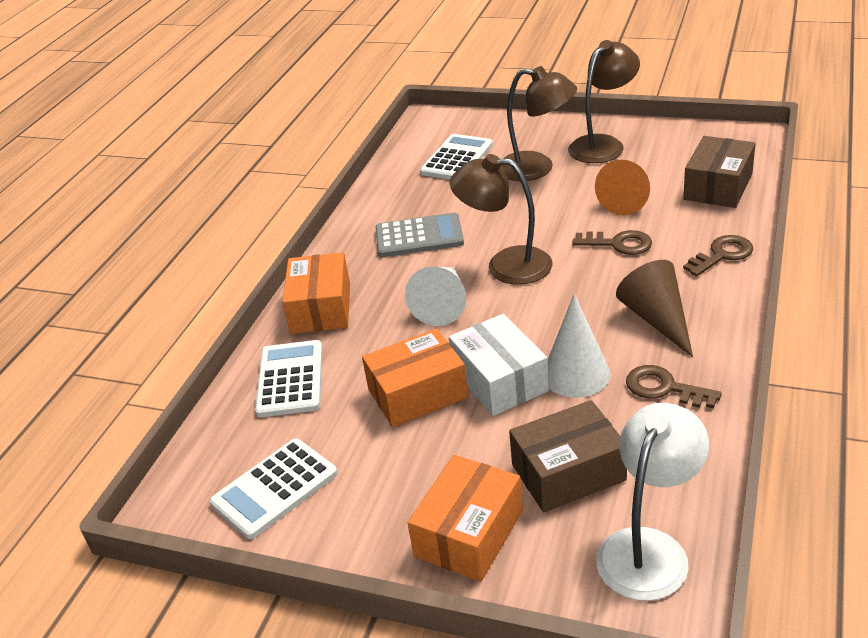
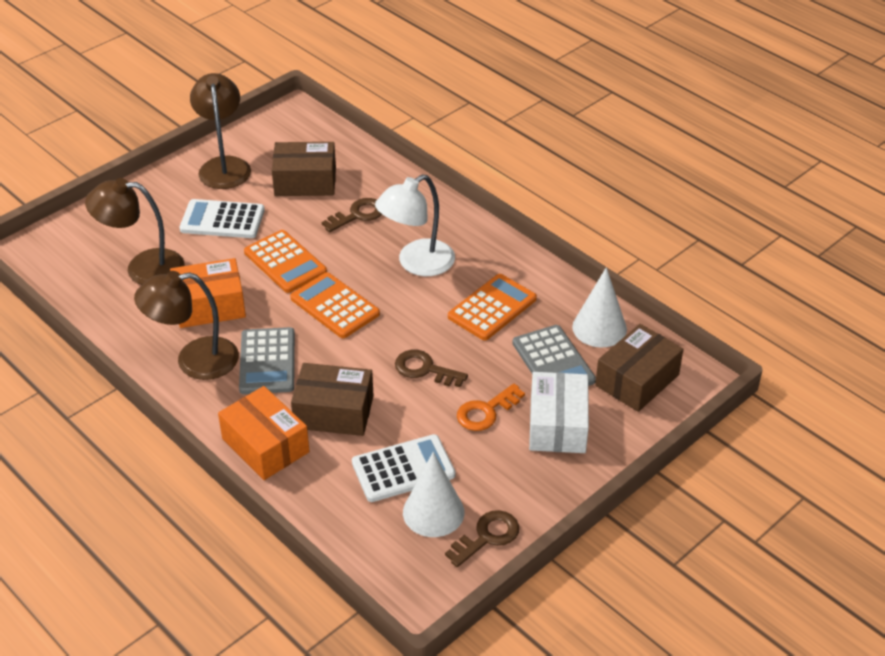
brown box: [509,400,627,512] [683,136,756,208] = 2 -> [272,142,336,196] [291,363,374,436] [595,324,684,412] = 3
brown cone: [616,260,693,357] = 1 -> none = 0
grey calculator: [375,213,464,257] = 1 -> [239,327,295,394] [512,325,596,386] = 2
orange box: [282,252,350,334] [362,329,468,427] [407,455,523,582] = 3 -> [170,258,246,328] [218,386,310,480] = 2
orange calculator: none = 0 -> [244,230,327,293] [290,272,380,338] [448,274,537,341] = 3
orange cone: [595,160,650,215] = 1 -> none = 0
orange key: none = 0 -> [457,383,525,431] = 1
white calculator: [210,438,338,539] [255,340,323,417] [420,134,493,179] = 3 -> [179,199,265,238] [352,434,456,502] = 2

